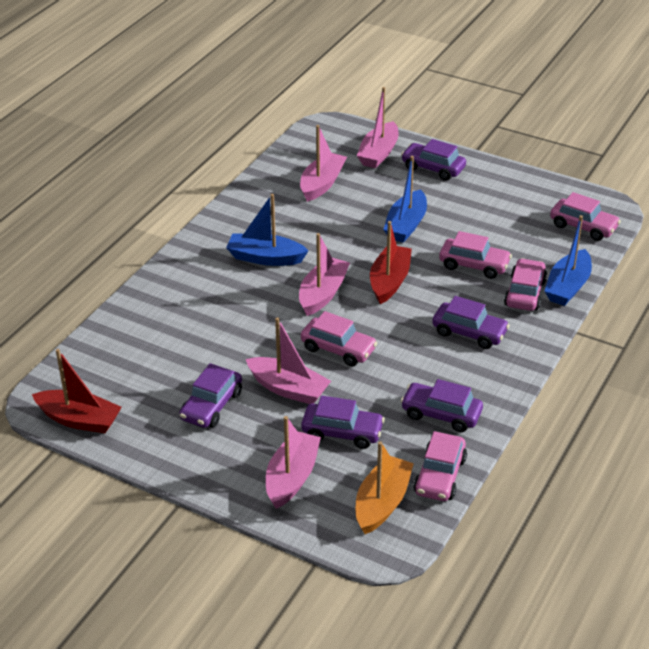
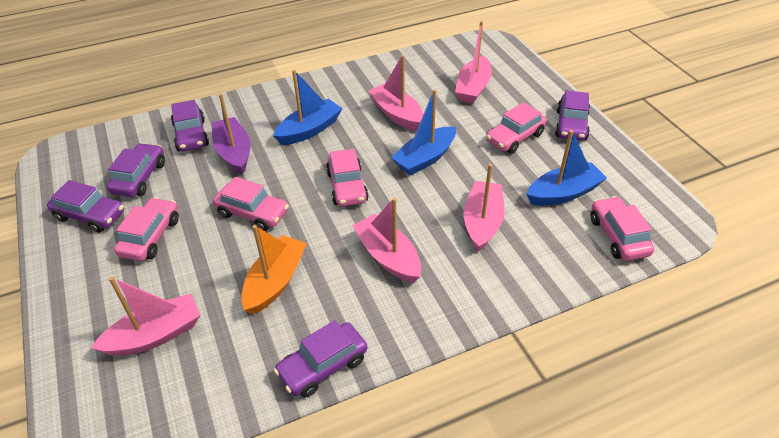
purple boat: none = 0 -> [212,93,251,175] = 1
red boat: [32,349,122,433] [370,221,412,304] = 2 -> none = 0

